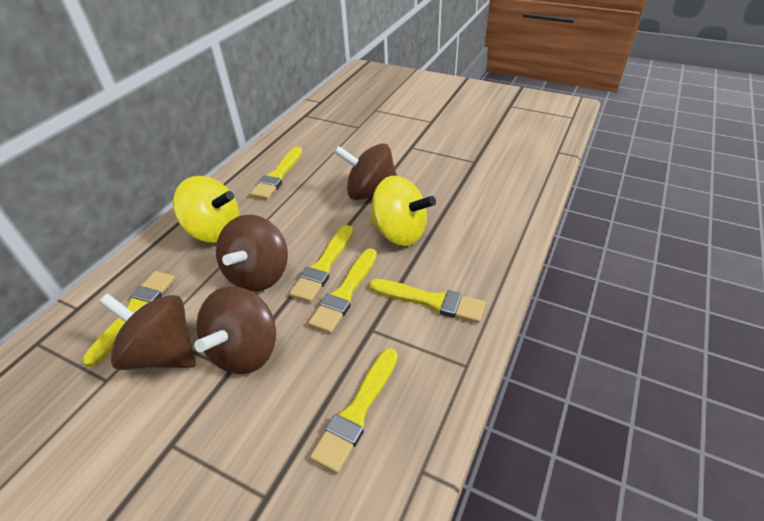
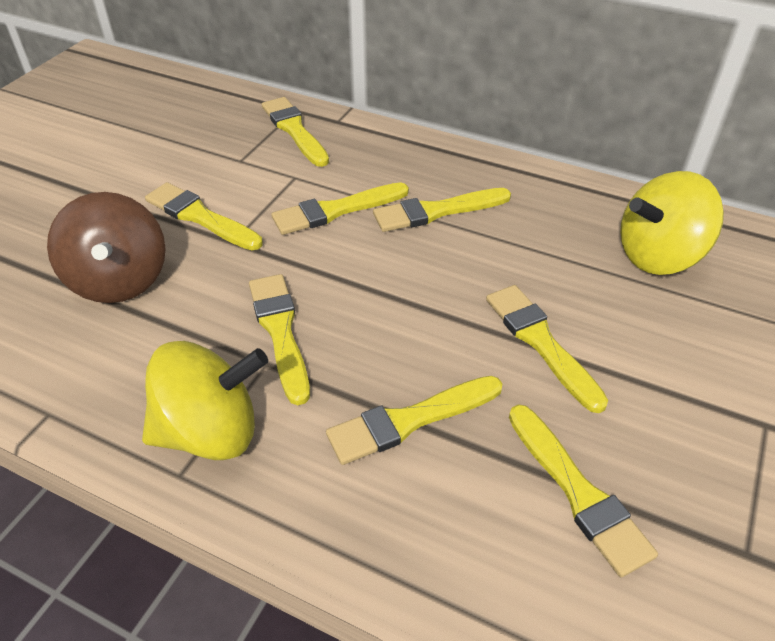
brown spinning top: [99,294,196,370] [194,286,276,374] [216,215,288,291] [334,143,397,200] = 4 -> [47,192,166,303] = 1
yellow brush: [82,271,175,367] [250,147,302,200] [289,225,353,303] [308,248,377,334] [310,348,398,474] [369,279,486,323] = 6 -> [145,182,263,250] [249,274,310,405] [262,97,329,167] [271,182,409,235] [326,376,503,465] [373,188,511,232] [486,285,608,413] [509,404,658,577] = 8

